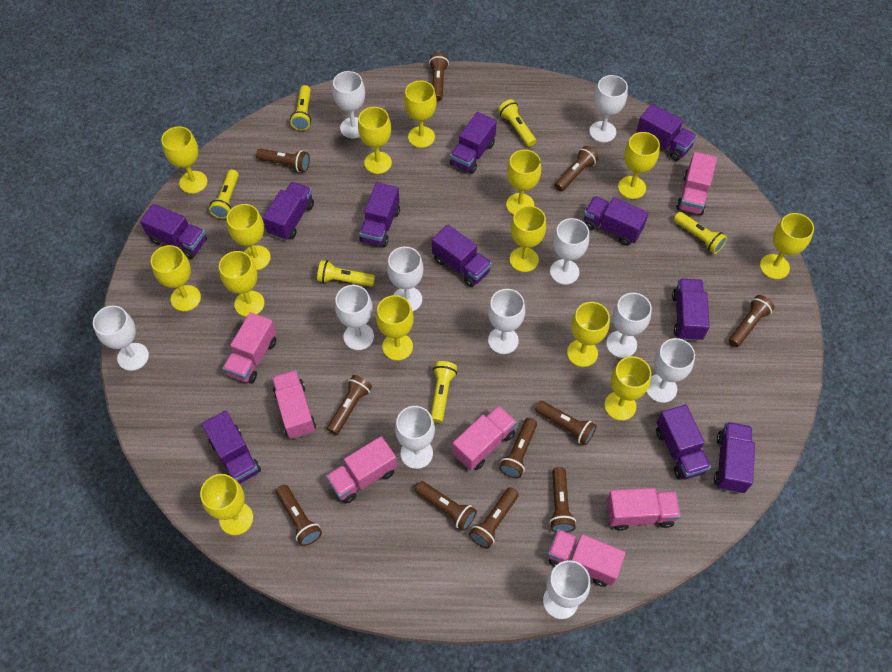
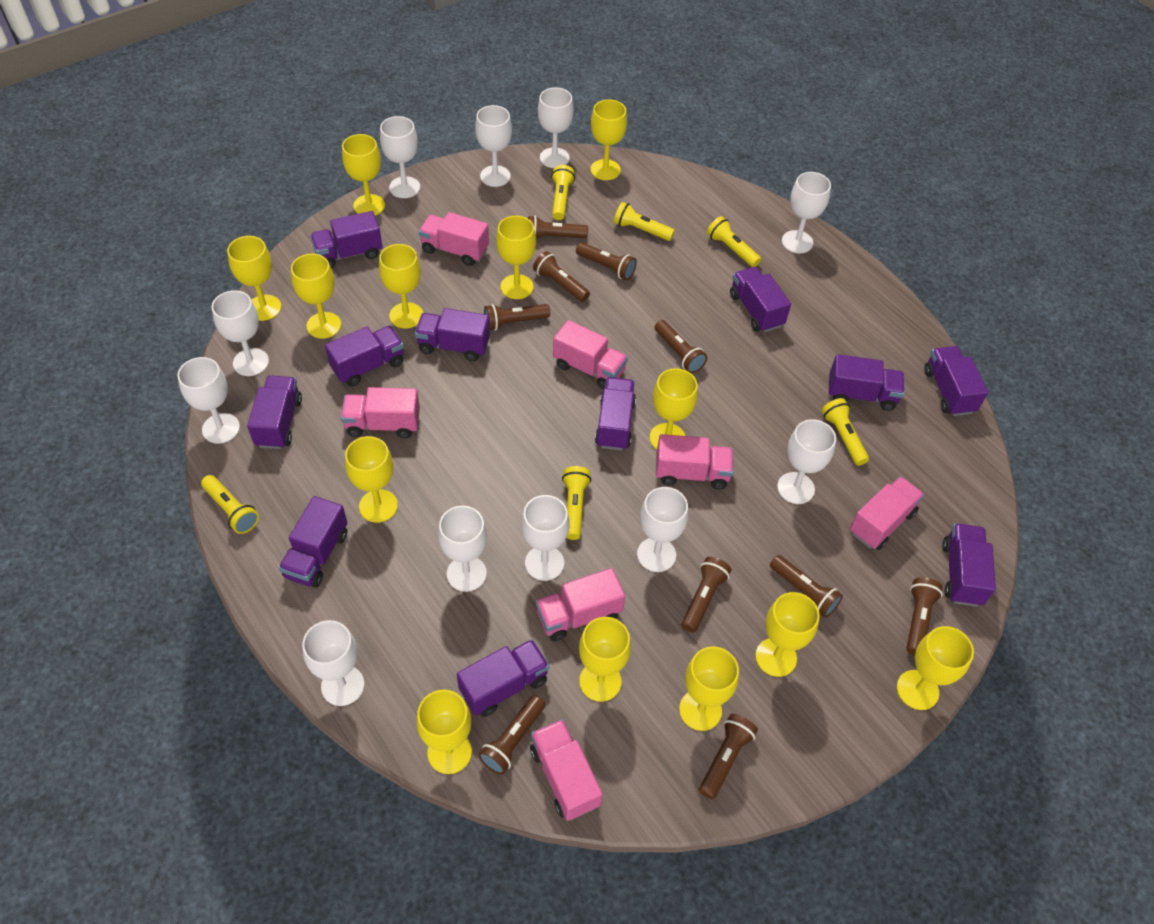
brown flashlight: [256,149,310,172] [276,485,322,546] [327,375,372,435] [415,481,477,531] [429,53,449,102] [469,487,519,549] [499,418,537,478] [535,401,597,445] [549,467,576,533] [554,146,598,192] [729,295,775,347] = 11 -> [478,695,545,775] [484,304,550,331] [528,216,588,239] [533,251,590,302] [576,242,637,280] [655,320,707,373] [682,557,731,633] [699,714,758,799] [770,555,843,618] [906,577,943,656] = 10
yellow goblet: [151,245,201,311] [161,126,208,194] [200,474,253,535] [219,251,265,317] [227,204,271,270] [358,107,392,174] [376,295,414,361] [404,81,437,148] [506,150,541,215] [510,206,546,272] [567,302,610,367] [604,356,651,421] [618,132,660,199] [760,213,814,279] = 14 -> [227,236,282,321] [291,254,341,339] [342,134,385,216] [345,436,398,523] [379,244,423,328] [416,690,472,774] [496,216,536,299] [579,617,631,702] [591,99,627,180] [650,368,698,450] [679,646,739,731] [755,592,820,677] [897,626,974,710] = 13

